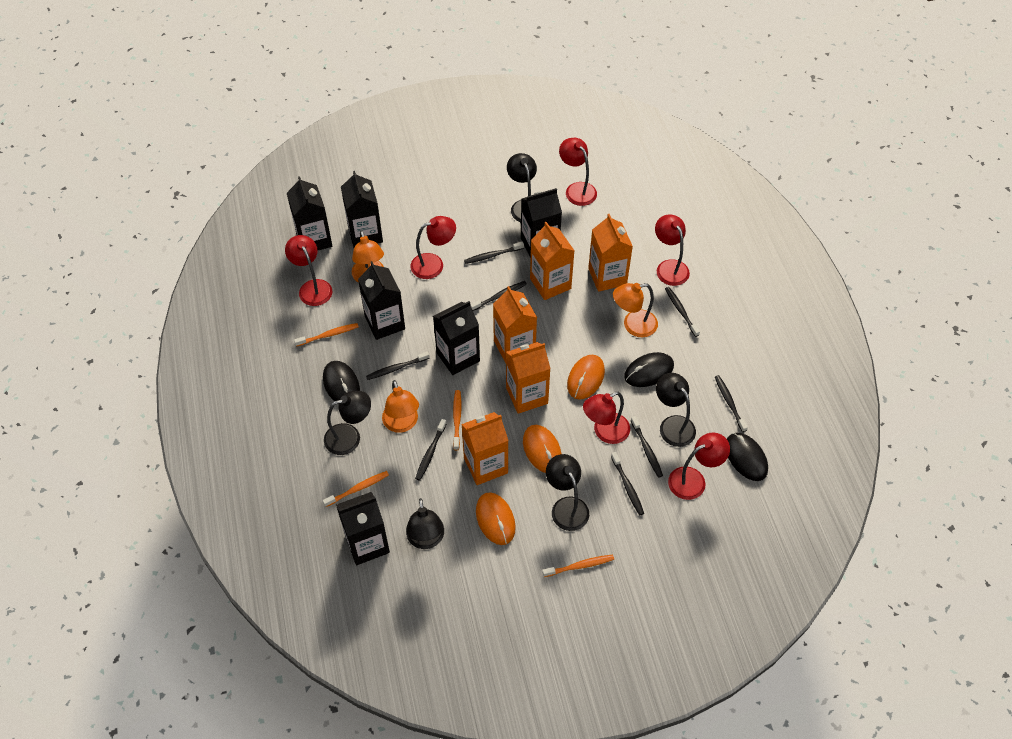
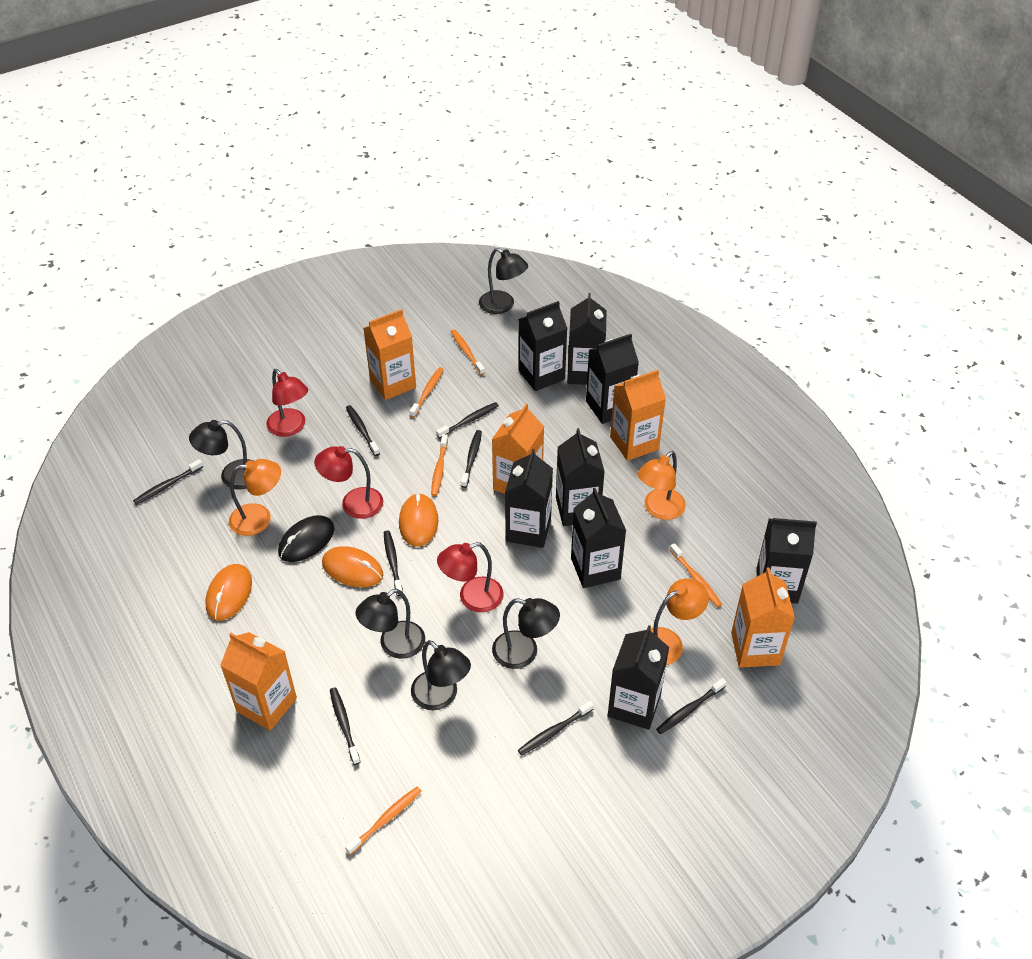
black carton: [287,176,332,251] [336,492,390,565] [341,171,383,248] [358,261,405,340] [433,301,480,375] [521,188,562,258] = 6 -> [505,449,553,548] [518,301,568,391] [556,428,605,526] [567,293,607,385] [571,488,626,588] [586,334,639,424] [608,625,669,730] [756,518,817,604] = 8
black mouse: [323,361,360,401] [624,352,674,387] [727,433,768,481] = 3 -> [278,515,335,562] = 1
orange toothbrush: [294,323,359,347] [323,471,389,507] [453,390,462,450] [542,554,614,577] = 4 -> [345,786,422,855] [410,367,444,417] [431,434,448,496] [451,329,485,375] [670,543,722,607] = 5
red lamp: [285,235,332,306] [410,216,456,279] [559,138,597,206] [583,392,630,444] [655,214,690,286] [668,432,730,500] = 6 -> [266,369,308,437] [314,446,383,519] [437,542,503,612] = 3

